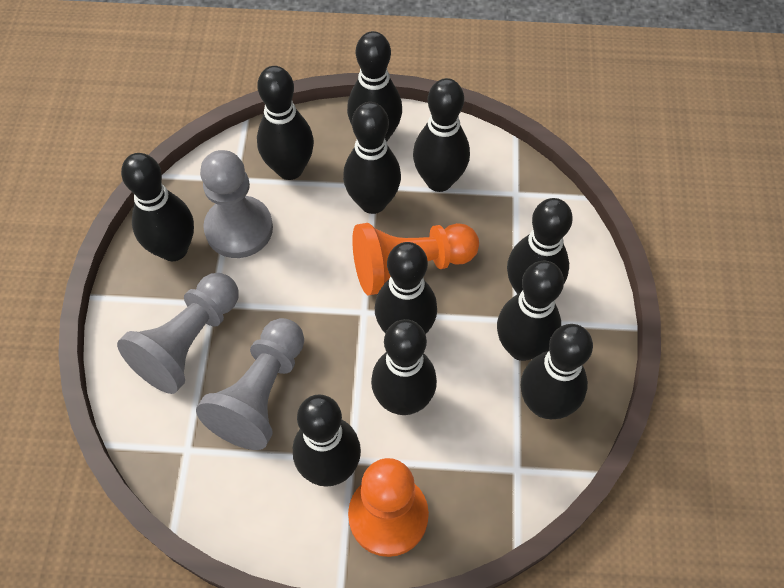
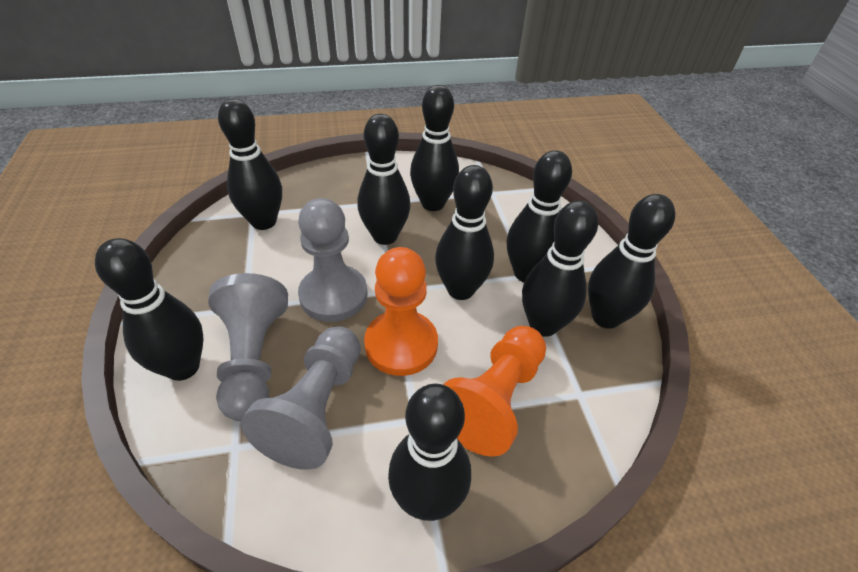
black bowling pin: [121,153,194,261] [257,66,314,180] [293,394,361,487] [343,102,401,214] [347,31,402,141] [371,319,437,415] [375,242,437,334] [413,78,470,192] [497,261,564,361] [507,198,573,294] [521,324,593,419] = 11 -> [95,238,203,381] [218,99,282,230] [357,114,411,245] [388,384,471,521] [410,85,459,211] [435,165,494,300] [507,150,572,282] [522,201,598,337] [588,194,675,329] = 9

